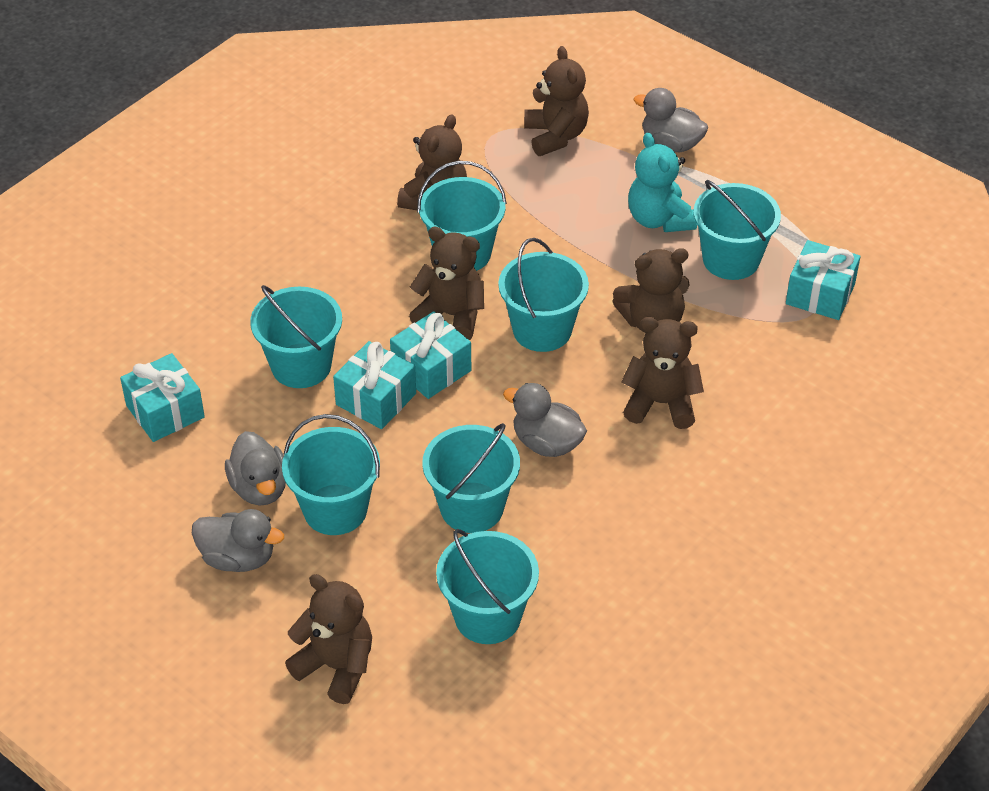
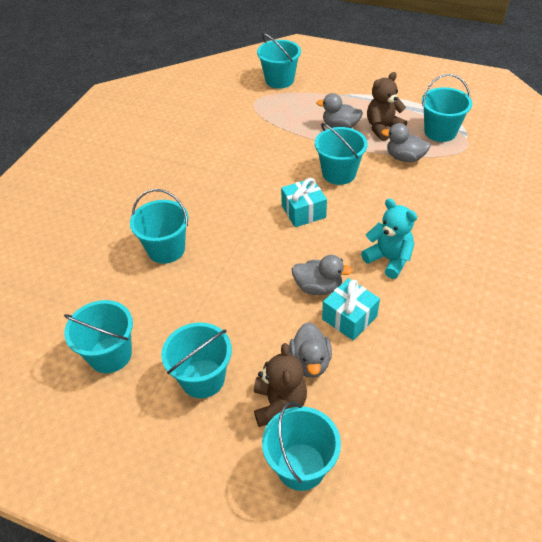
brown teddy bear: [285,574,372,704] [397,114,467,210] [409,227,484,340] [524,46,589,156] [612,248,690,333] [621,317,704,429] = 6 -> [254,343,307,427] [367,72,407,141] = 2
turquoise gift: [120,353,205,442] [333,341,416,429] [390,311,471,399] [786,240,861,320] = 4 -> [281,178,327,227] [322,278,380,340] = 2

